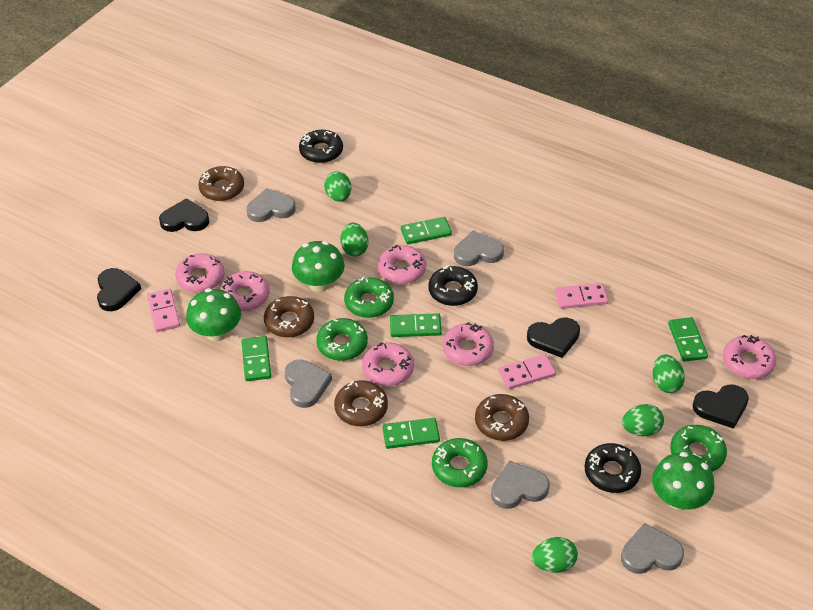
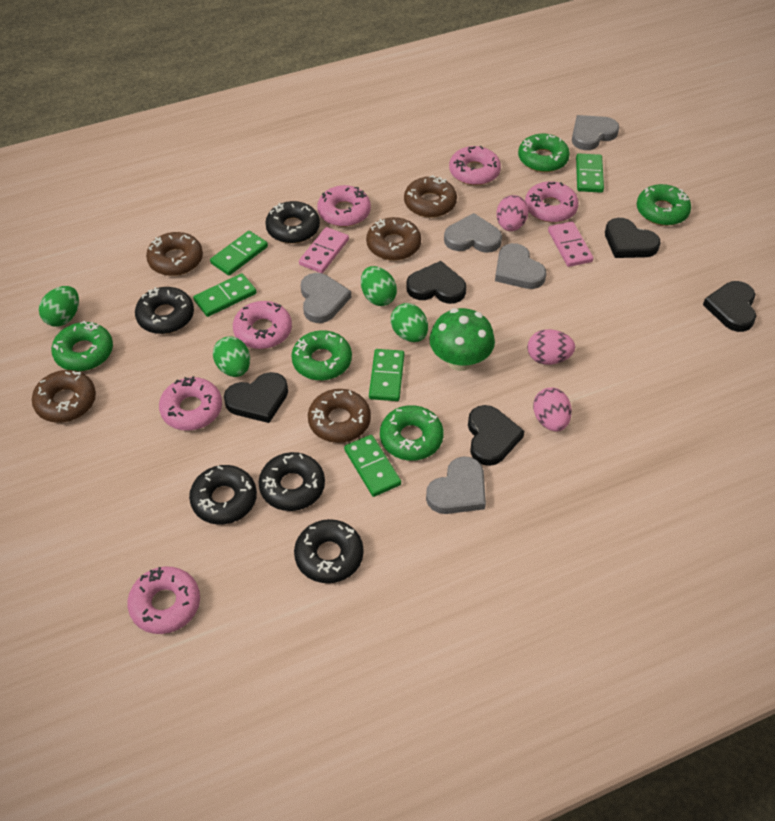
black donut: [299,130,343,163] [428,266,478,306] [585,443,641,493] = 3 -> [135,287,194,334] [189,465,257,525] [259,452,325,511] [265,201,320,243] [294,519,364,583] = 5
black heart: [97,268,141,311] [159,198,209,232] [527,318,580,358] [693,384,749,429] = 4 -> [224,372,288,423] [407,261,466,304] [468,405,524,466] [605,218,660,258] [703,281,756,332] = 5
brown donut: [198,166,244,201] [264,296,314,338] [334,380,388,426] [475,394,529,441] = 4 -> [32,370,96,423] [146,232,203,276] [308,389,371,443] [366,217,421,260] [404,175,457,218] = 5
green donut: [316,318,368,361] [344,277,394,318] [432,438,488,487] [670,425,727,472] = 4 -> [51,321,113,371] [291,330,352,380] [380,405,444,461] [518,134,570,172] [637,184,691,226] = 5
green egg: [324,171,351,202] [340,223,368,257] [532,537,578,573] [622,404,664,436] [653,354,685,393] = 5 -> [39,286,79,327] [213,336,250,377] [361,266,397,306] [391,303,428,342] = 4
green mushroom: [186,288,241,341] [292,241,344,292] [652,452,715,510] = 3 -> [429,308,495,371] = 1
pink domino: [147,289,180,332] [498,354,556,389] [555,283,609,309] = 3 -> [299,227,349,273] [548,221,593,267] = 2
pink egg: none = 0 -> [496,195,529,231] [527,329,575,365] [533,388,572,431] = 3

